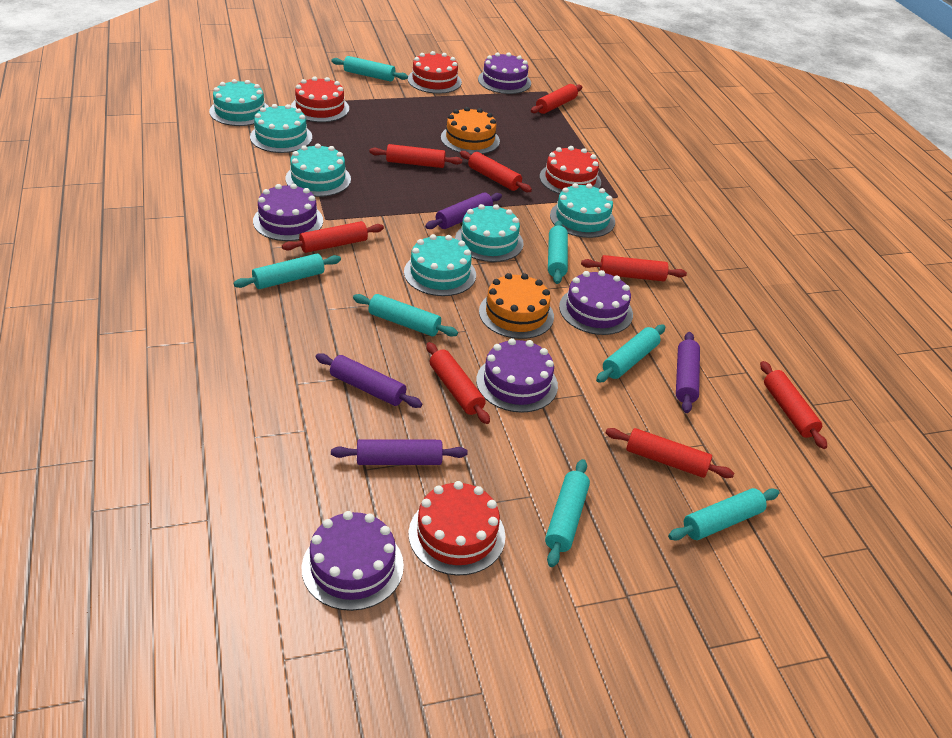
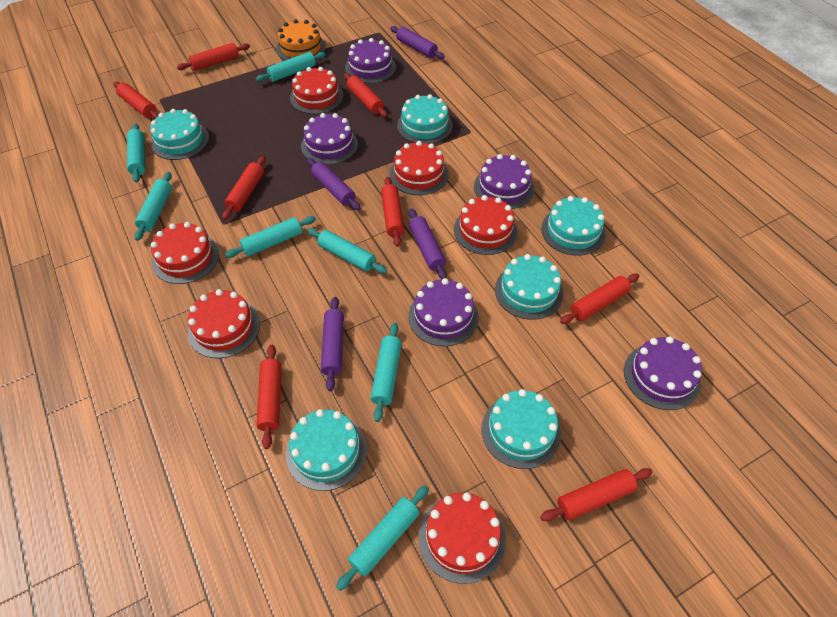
orange cake: [441,107,500,155] [479,273,554,339] = 2 -> [276,19,326,60] = 1
red cake: [291,76,349,122] [408,51,462,94] [408,481,505,575] [540,146,601,194] = 4 -> [151,222,219,284] [188,289,260,358] [290,67,343,114] [389,141,448,195] [419,492,506,584] [454,195,518,255] = 6

